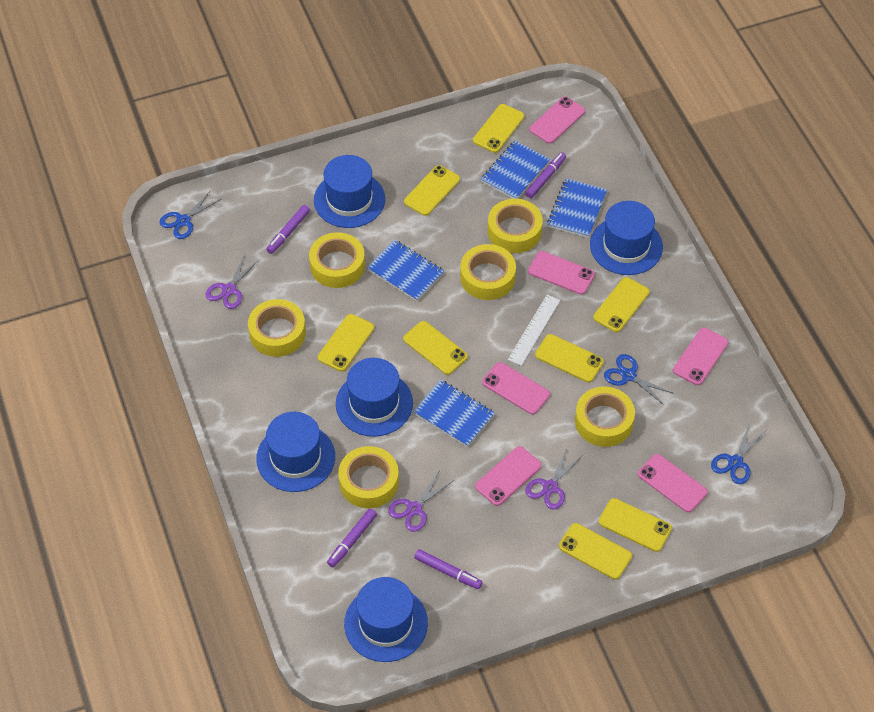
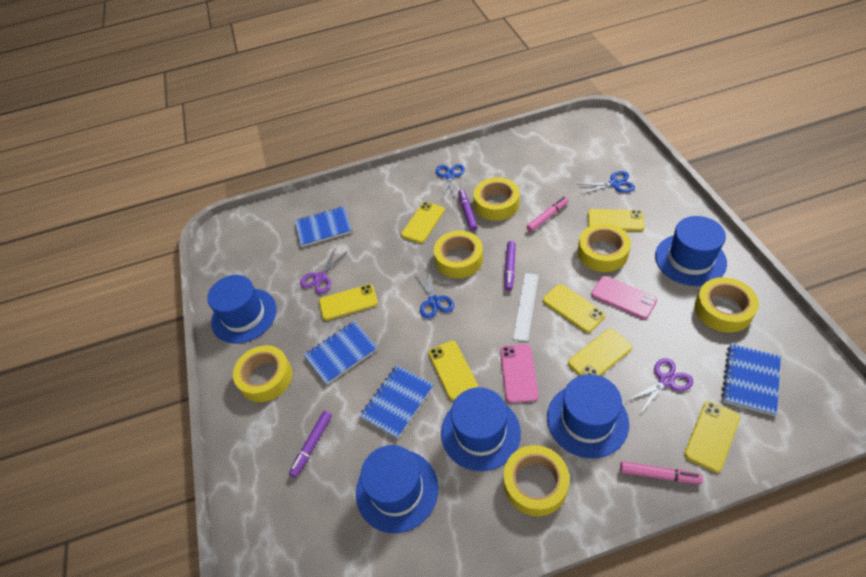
pink marker: none = 0 -> [526,197,569,232] [620,461,703,484] = 2
pink phone: [475,446,542,506] [482,362,550,415] [528,251,595,295] [529,97,585,144] [638,454,708,513] [673,328,729,385] = 6 -> [500,344,538,403] [591,276,657,319] = 2
purple marker: [266,205,310,254] [327,509,377,567] [414,549,483,589] [525,152,566,198] = 4 -> [289,411,332,477] [458,189,478,231] [505,241,516,291] = 3
purple scissors: [206,254,260,309] [388,472,454,532] [525,448,584,510] = 3 -> [300,249,346,294] [626,358,693,414] = 2
yellow phone: [318,314,374,372] [403,321,468,375] [404,165,460,216] [473,104,525,153] [535,334,604,382] [559,523,632,579] [593,277,650,332] [599,498,672,552] = 8 -> [319,284,378,320] [401,202,445,243] [428,341,478,401] [543,284,606,333] [568,329,632,376] [588,209,645,231] [684,401,740,473] = 7

